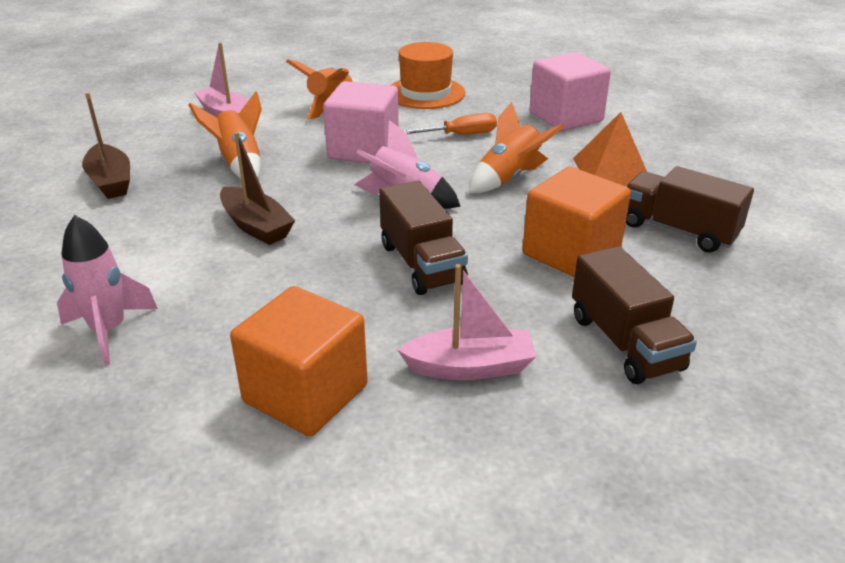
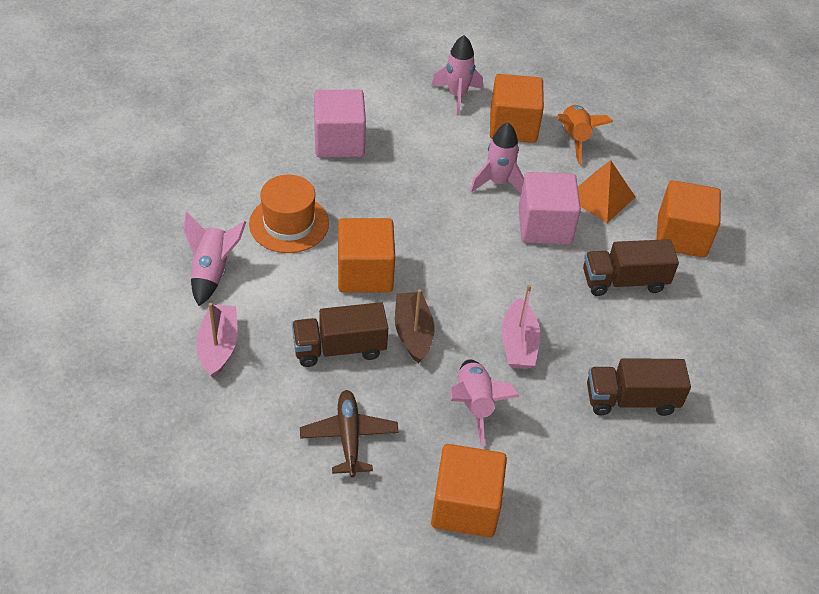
brown boat: [82,92,130,199] [220,132,295,245] = 2 -> [395,289,435,364] = 1
brown plane: none = 0 -> [300,390,399,477] = 1
orange cube: [230,286,368,437] [523,167,631,277] = 2 -> [338,218,395,292] [431,444,507,537] [490,74,544,143] [656,180,721,258] = 4
orange rocket: [189,92,262,179] [286,59,354,120] [469,102,564,193] = 3 -> [557,105,613,164] = 1
orange screwdriver: [404,113,497,135] = 1 -> none = 0
pink rocket: [57,215,158,366] [354,120,461,209] = 2 -> [184,212,246,306] [431,35,483,116] [450,360,520,446] [470,123,524,193] = 4

